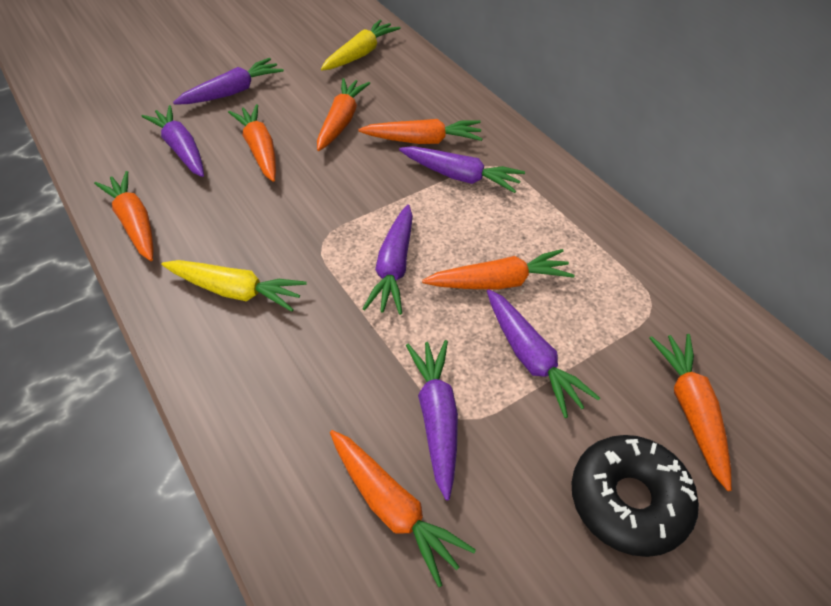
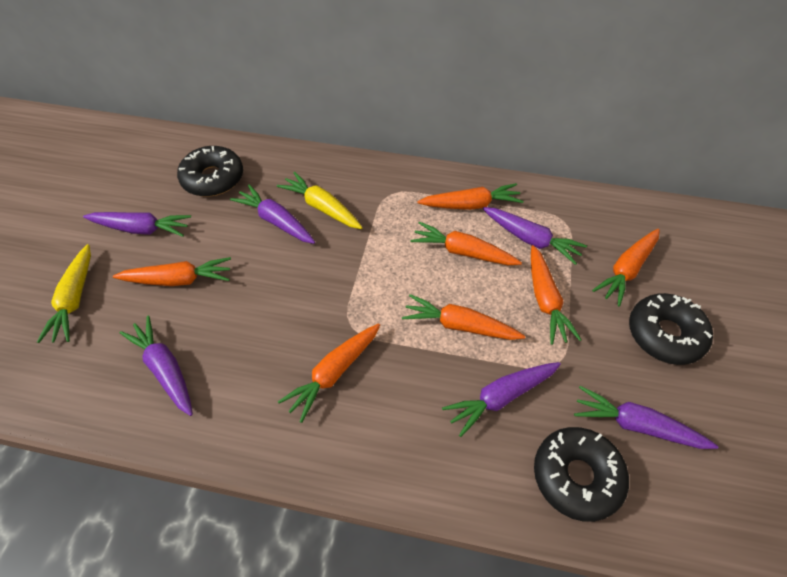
black donut: [571,435,699,557] = 1 -> [177,146,243,197] [534,427,629,522] [629,293,713,365] = 3

